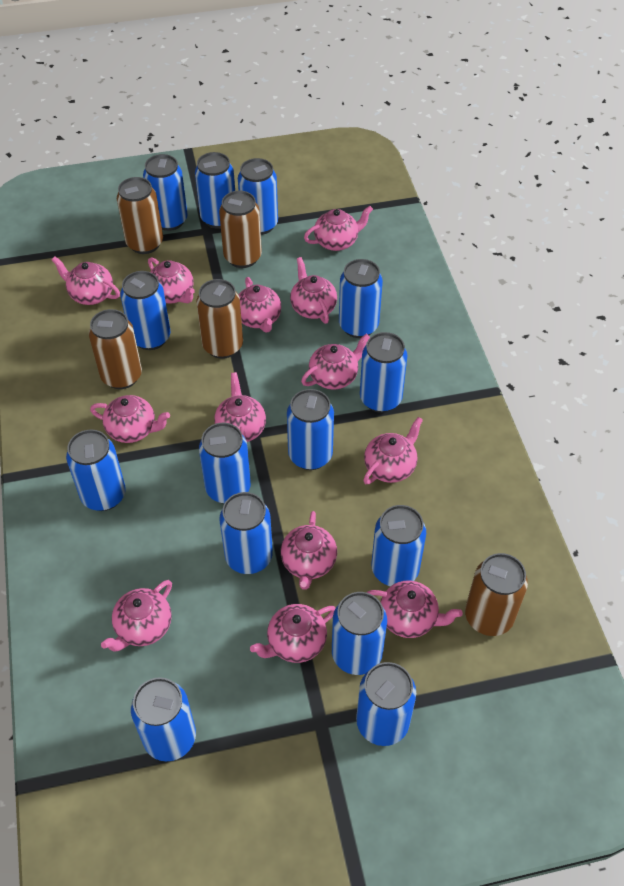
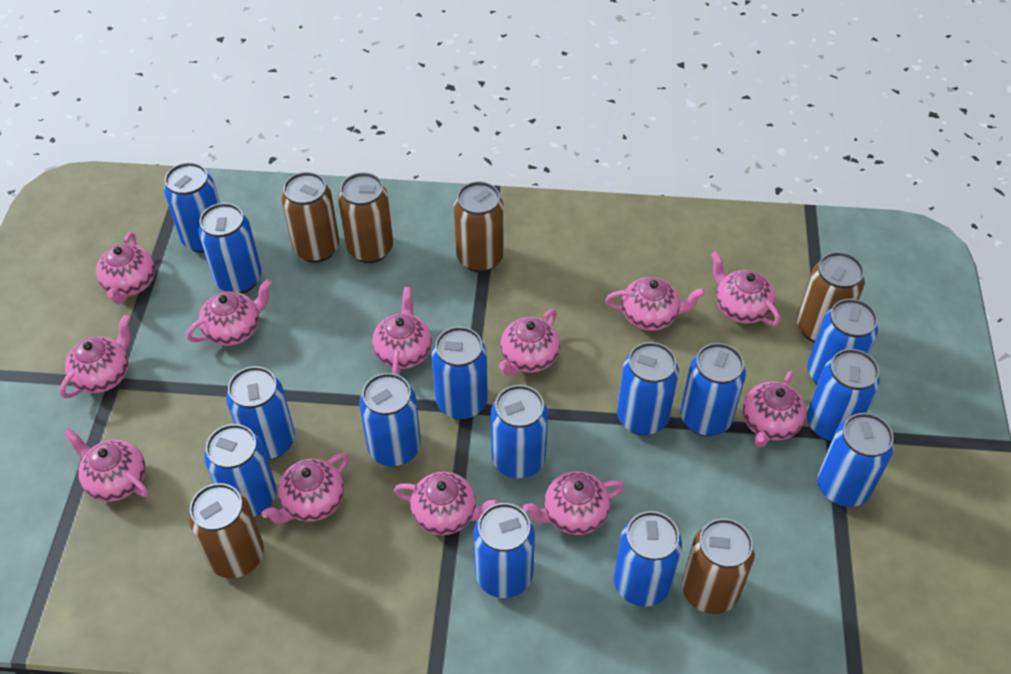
brown can: [89,309,142,389] [117,177,163,254] [196,279,243,359] [219,191,262,268] [465,553,528,636] = 5 -> [189,483,264,578] [281,172,339,263] [338,172,393,263] [454,181,504,272] [682,519,755,614] [797,252,865,343] = 6
pink teapot: [52,256,120,305] [90,395,170,443] [101,580,172,652] [148,257,195,304] [214,372,266,442] [238,277,281,333] [250,604,336,663] [281,511,337,590] [290,257,337,324] [301,334,370,390] [304,206,373,251] [363,417,423,484] [367,581,463,638] = 13 -> [59,315,131,398] [64,428,149,502] [96,232,155,304] [186,279,272,346] [262,453,349,524] [372,287,432,375] [394,472,499,535] [499,309,560,376] [523,471,625,535] [606,277,705,331] [711,251,780,326] [743,371,806,447] = 12

